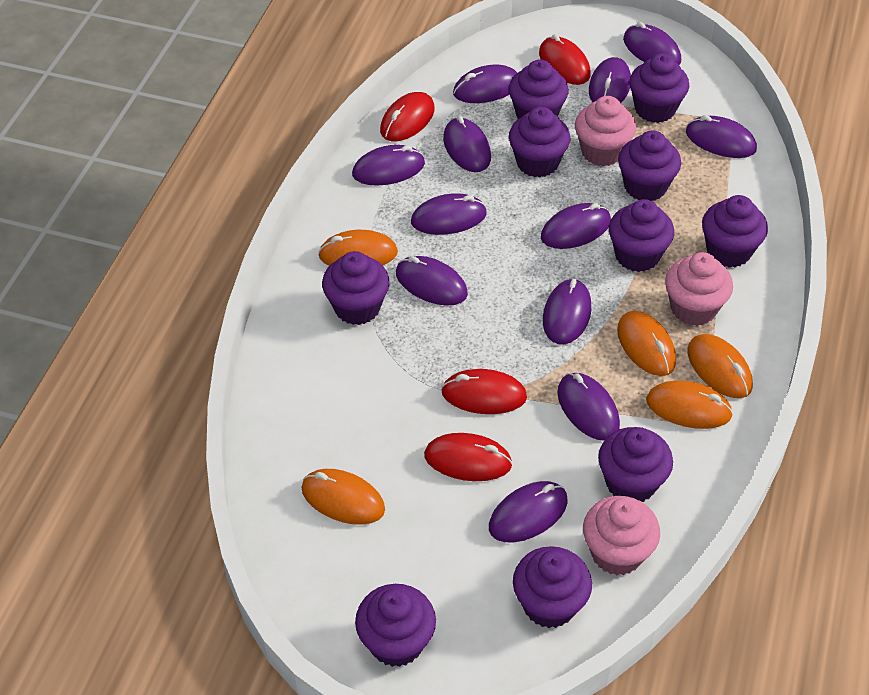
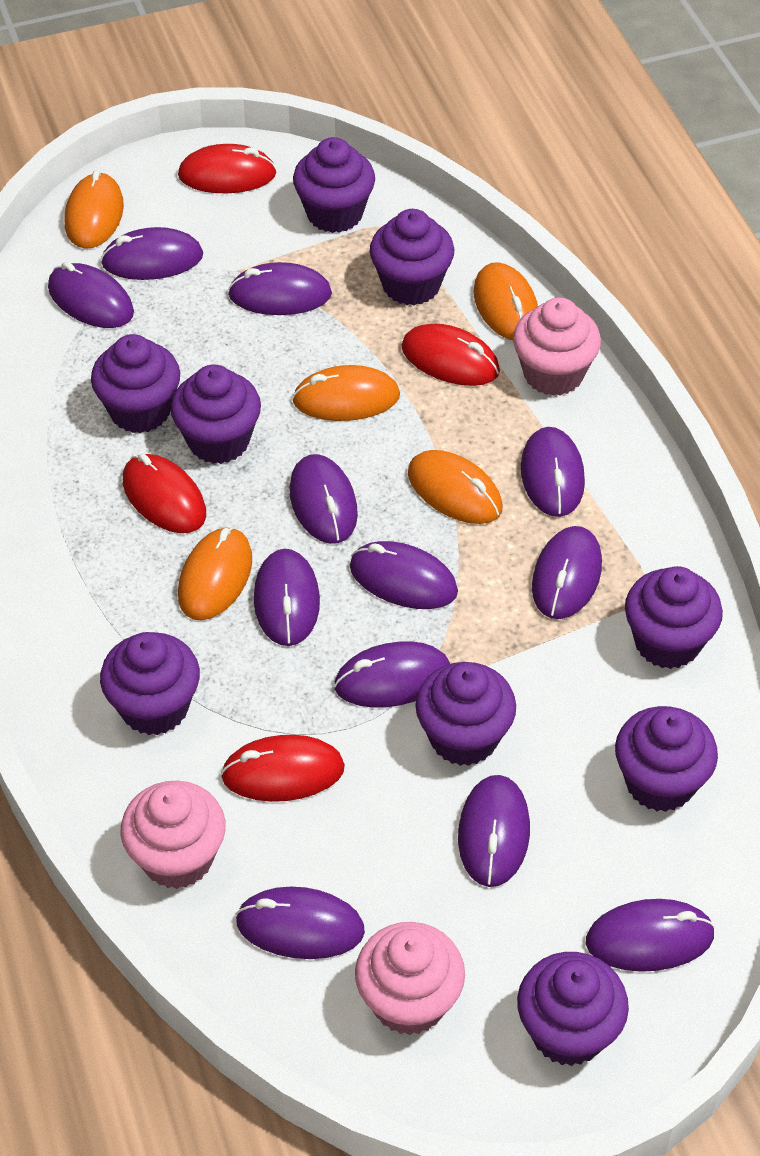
purple cupcake: [322,251,390,325] [355,584,436,667] [509,60,569,119] [509,107,571,178] [513,546,592,628] [598,427,673,502] [609,199,674,272] [618,130,681,201] [629,53,689,123] [702,195,768,268] = 10 -> [91,334,180,433] [100,632,200,735] [170,364,261,464] [293,137,375,233] [370,209,454,305] [415,662,516,766] [517,952,629,1066] [615,706,718,812] [625,566,723,669] = 9

